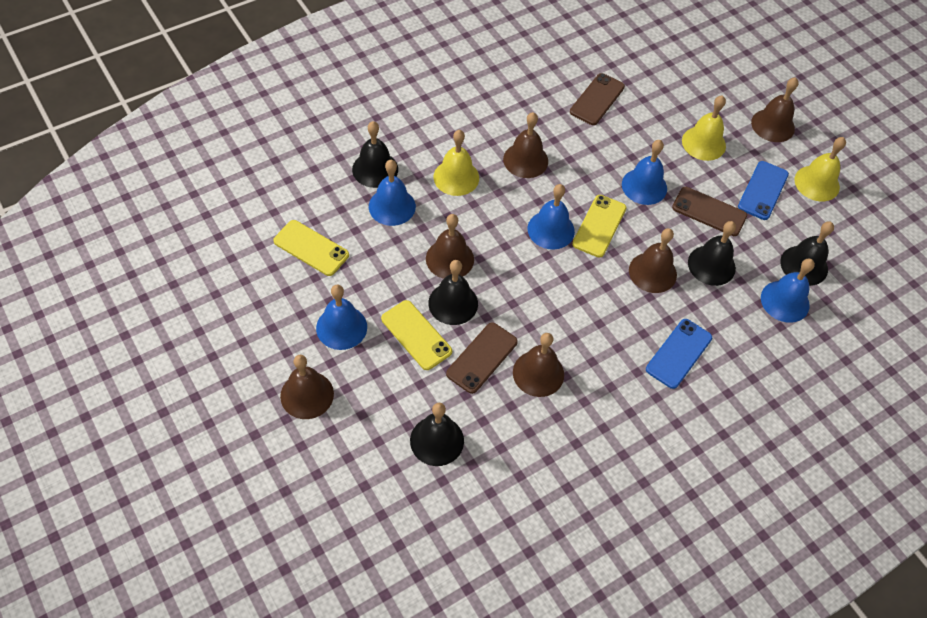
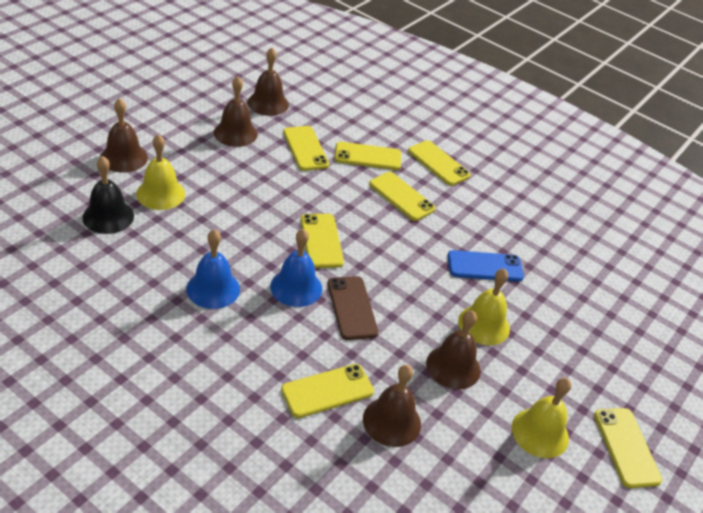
black bell: [352,121,398,188] [410,403,464,466] [428,260,478,325] [688,221,736,286] [780,222,834,286] = 5 -> [82,156,134,234] = 1
blue bell: [316,284,367,350] [369,160,416,226] [528,184,575,250] [622,140,667,205] [761,259,815,323] = 5 -> [186,229,240,309] [270,229,322,307] = 2
blue phone: [646,319,712,389] [738,161,789,220] = 2 -> [447,250,524,282] = 1
brown bell: [280,355,334,419] [426,214,474,279] [503,112,548,178] [513,333,564,397] [629,228,677,293] [751,77,798,142] = 6 -> [100,98,148,173] [214,76,257,147] [247,48,289,116] [363,365,421,447] [426,310,481,390] = 5
brown phone: [446,322,518,394] [570,73,625,125] [672,187,747,236] = 3 -> [328,276,378,340] = 1
yellow phone: [273,220,349,276] [381,300,452,370] [572,195,627,258] = 3 -> [281,364,374,418] [283,126,329,171] [301,214,344,268] [335,142,401,170] [369,172,436,221] [408,140,471,186] [594,408,662,488] = 7

